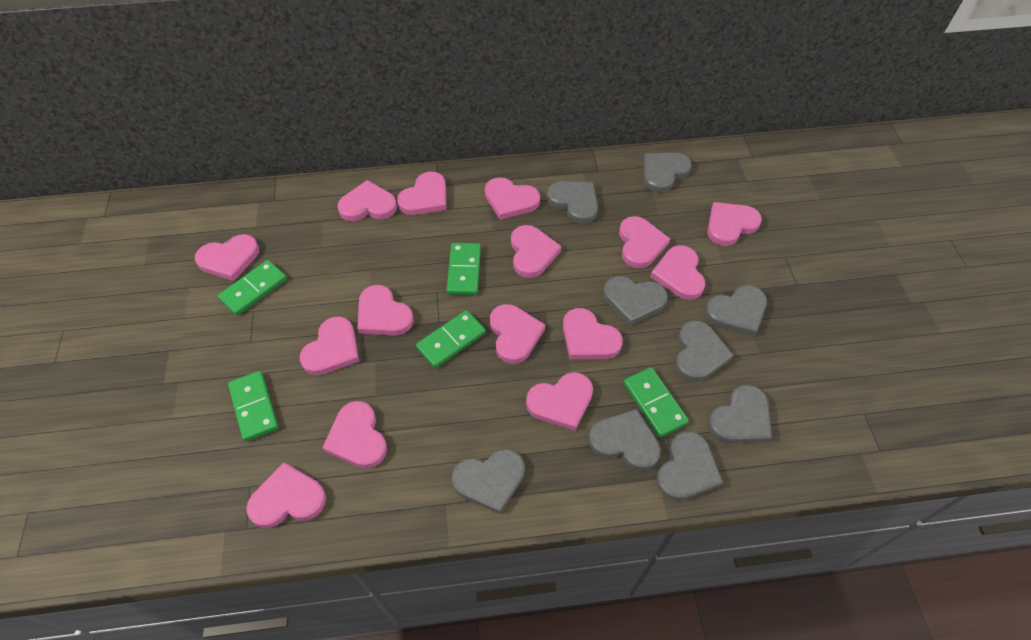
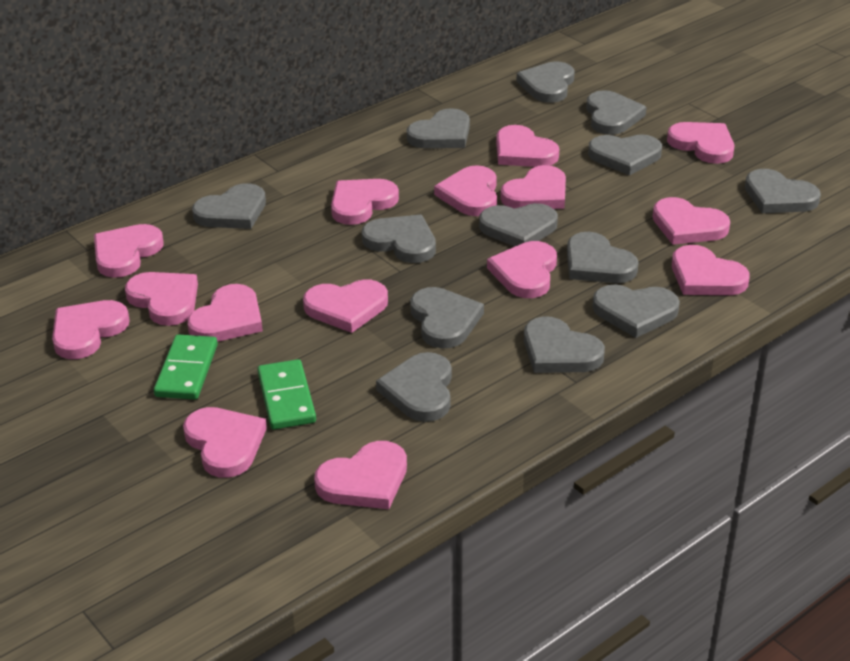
green domino: [218,260,287,316] [228,371,278,441] [416,310,486,368] [447,243,481,295] [623,367,689,437] = 5 -> [154,334,218,400] [257,359,316,430] = 2
grey heart: [452,449,525,514] [547,181,598,224] [589,409,661,471] [603,276,668,326] [644,153,692,193] [656,431,723,501] [675,321,734,382] [705,285,767,336] [708,385,772,443] = 9 -> [192,183,266,229] [362,215,436,263] [376,352,452,422] [407,108,470,148] [410,287,484,348] [479,203,558,246] [516,62,575,103] [524,316,605,373] [567,232,639,283] [586,90,647,135] [588,134,662,176] [592,285,680,338] [745,169,821,213] = 13

